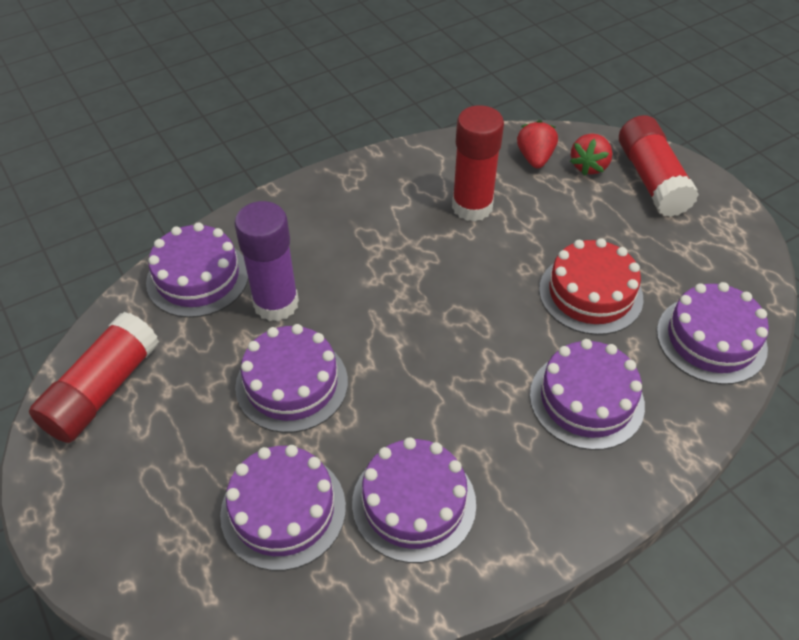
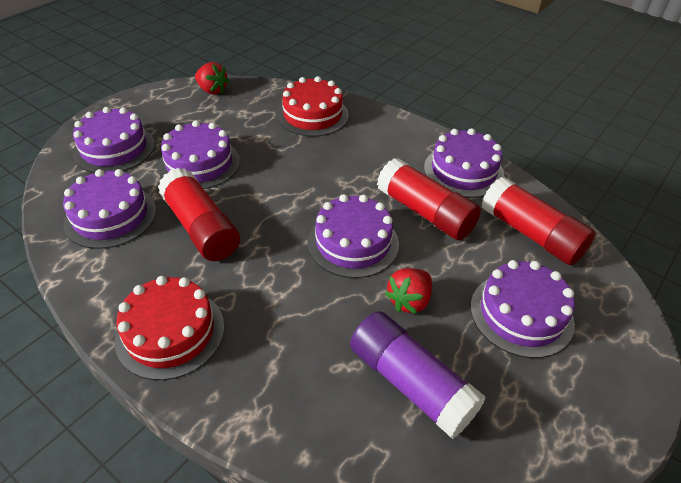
red cake: [539,238,643,335] = 1 -> [115,276,224,380] [277,76,349,137] = 2

